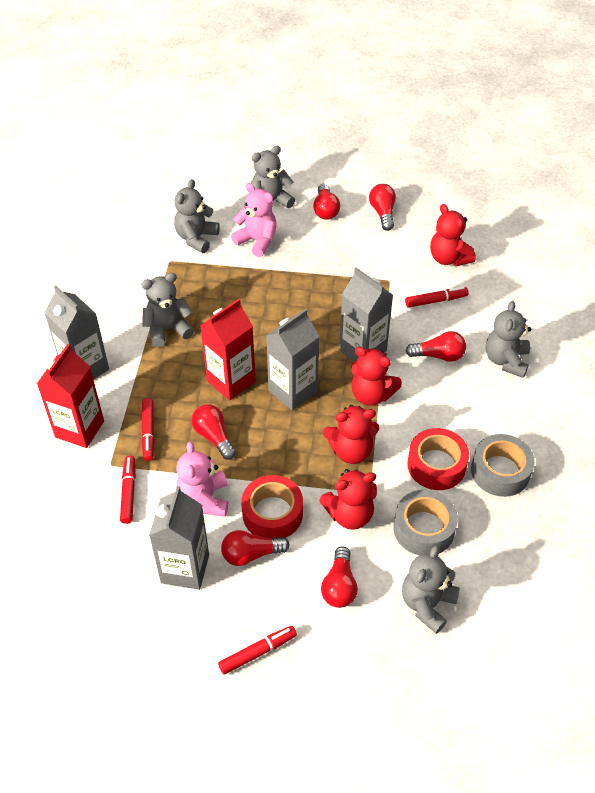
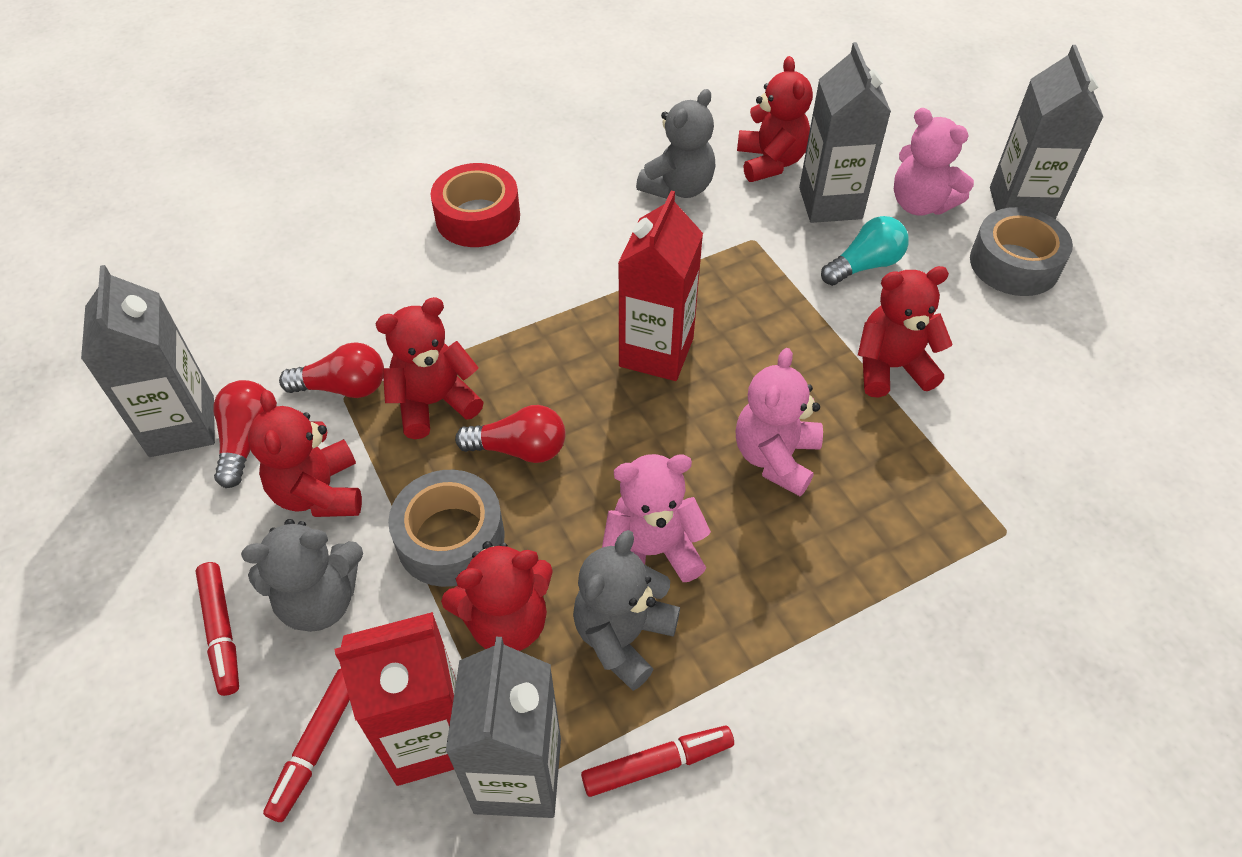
grey teddy bear: [141,273,194,347] [174,179,220,253] [251,146,295,211] [402,545,460,634] [486,301,531,378] = 5 -> [241,519,363,632] [573,530,680,691] [636,89,716,199] = 3
pink teddy bear: [176,442,228,517] [231,183,277,257] = 2 -> [602,454,711,582] [736,348,823,496] [894,108,974,216] = 3
red light bulb: [191,404,236,460] [221,530,290,566] [313,184,340,220] [321,547,358,608] [369,184,396,231] [406,331,466,362] = 6 -> [213,380,266,488] [279,342,384,398] [455,405,566,463] = 3
red marker: [120,456,136,524] [141,398,155,461] [218,626,297,675] [405,287,469,308] = 4 -> [196,562,239,696] [263,668,350,822] [581,726,734,797] = 3
red tape: [241,475,303,538] [407,428,469,490] = 2 -> [430,163,520,247] = 1
red teddy bear: [320,469,377,530] [323,405,379,464] [351,347,402,406] [430,204,476,266] = 4 -> [248,390,362,517] [376,297,484,439] [441,541,553,651] [737,56,813,182] [858,266,953,398] = 5
turquoise light bulb: none = 0 -> [821,216,909,286] = 1

